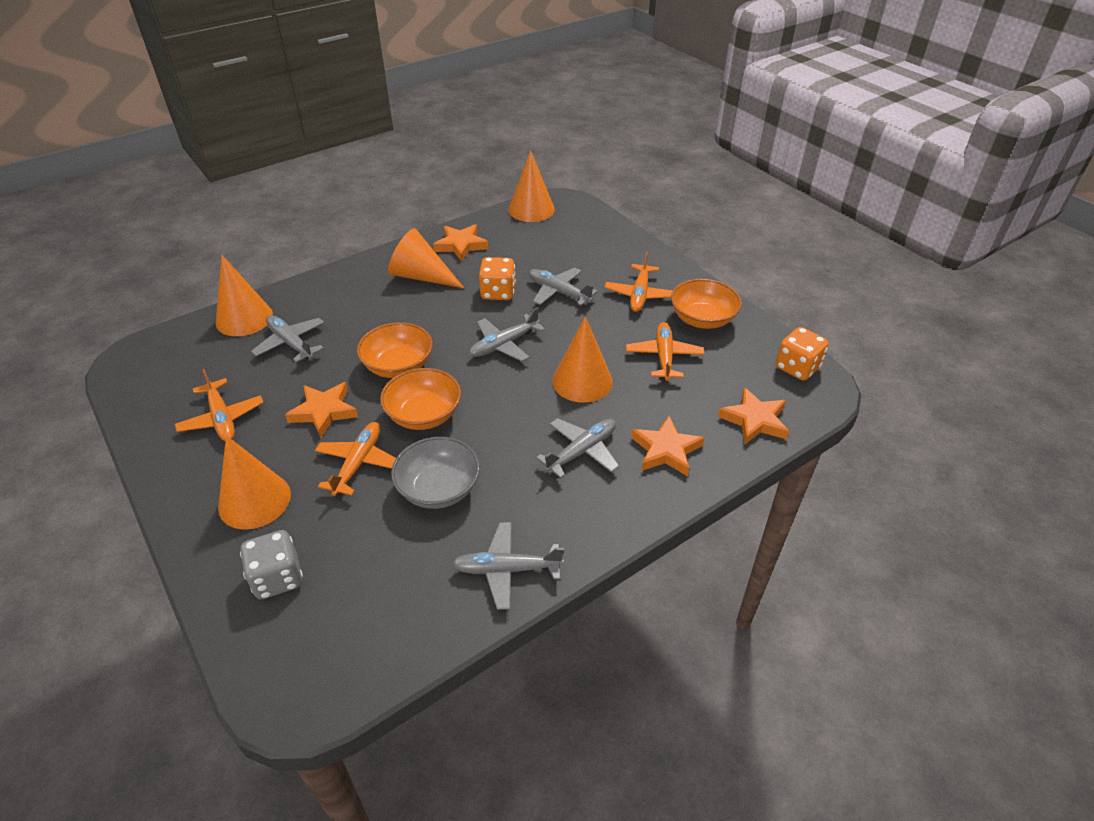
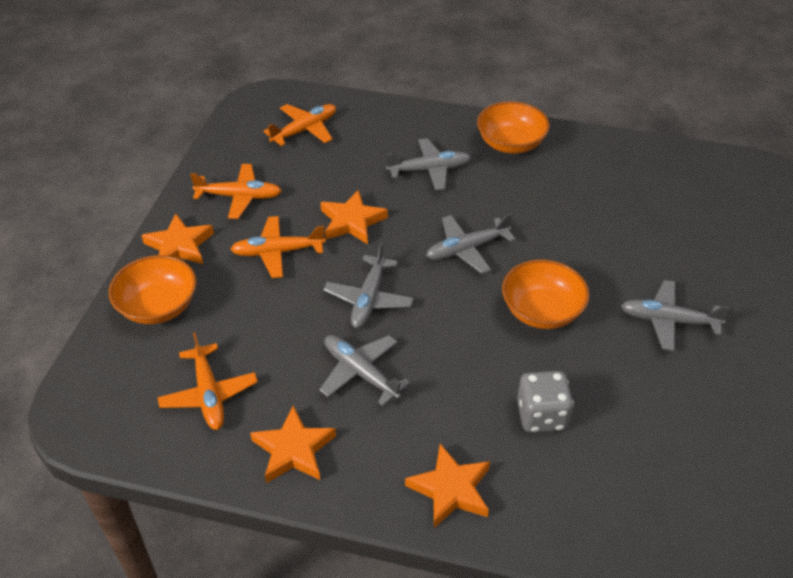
grey bowl: [391,437,480,509] = 1 -> none = 0
orange cone: [216,255,273,336] [218,435,291,530] [388,228,464,288] [508,150,555,222] [552,316,613,403] = 5 -> none = 0
orange dice: [479,257,516,300] [776,327,829,381] = 2 -> none = 0

